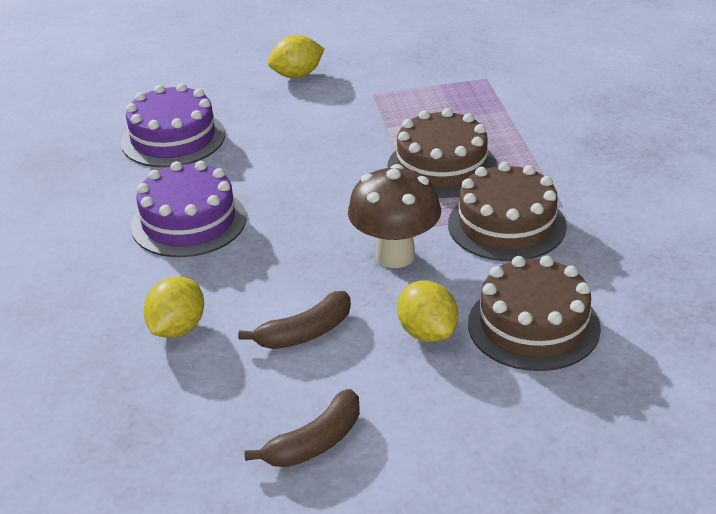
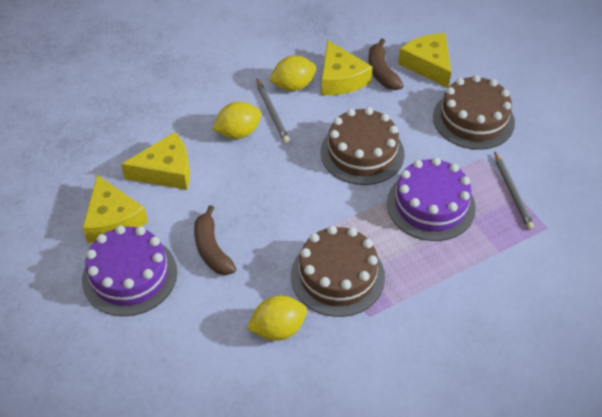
brown mushroom: [348,164,441,268] = 1 -> none = 0
grey pencil: none = 0 -> [256,78,289,143] [494,151,534,229] = 2
yellow cheese: none = 0 -> [83,175,148,243] [121,132,190,190] [321,40,373,95] [398,33,451,88] = 4

